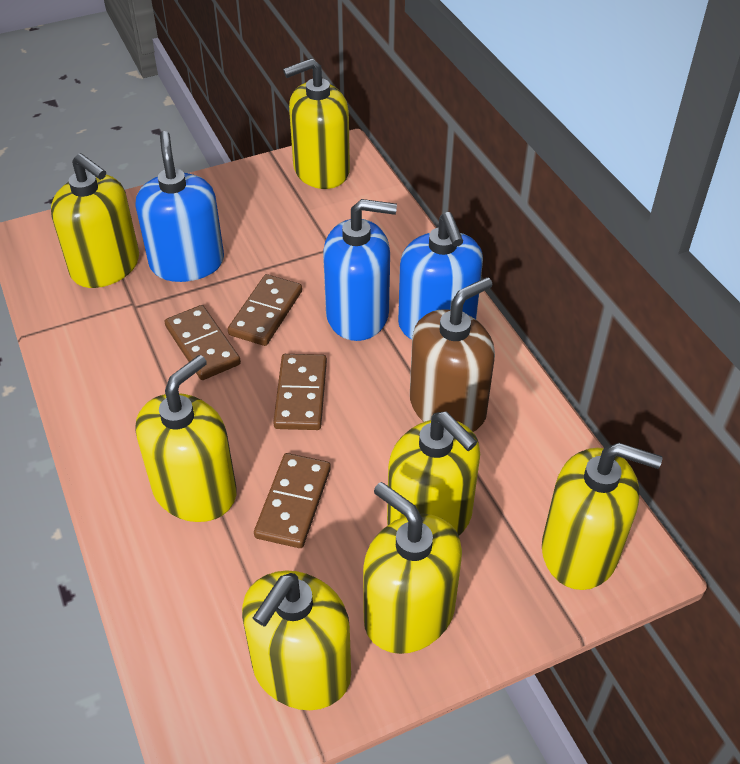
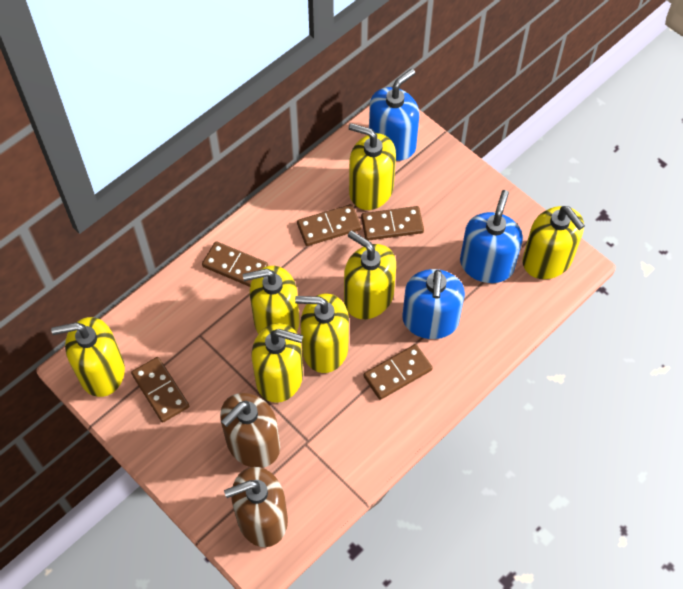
brown domino: [165,305,241,380] [228,274,302,346] [254,453,331,548] [273,354,327,430] = 4 -> [131,357,189,423] [202,241,268,287] [297,204,362,246] [361,206,424,241] [363,344,433,400] = 5
brown soap dispenser: [410,277,495,432] = 1 -> [220,393,280,468] [224,467,288,547] = 2

